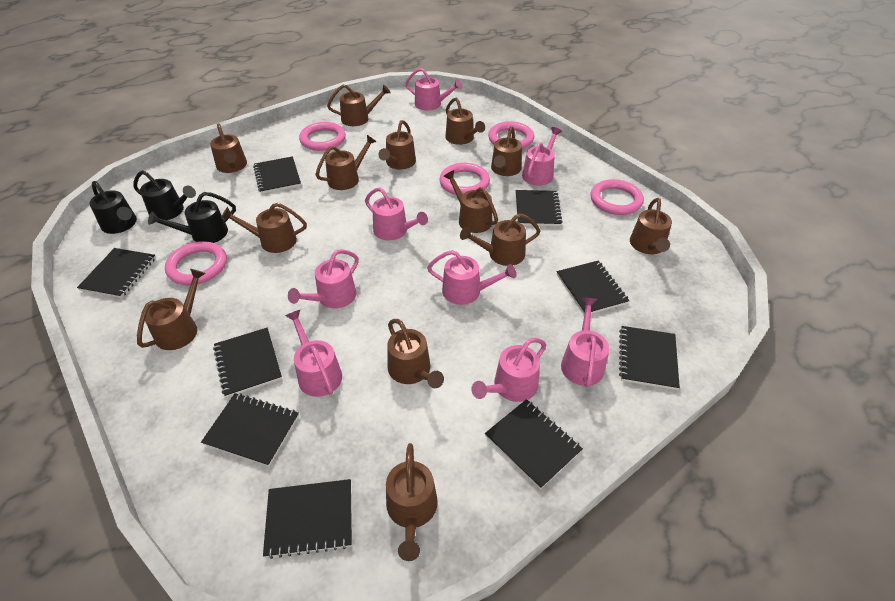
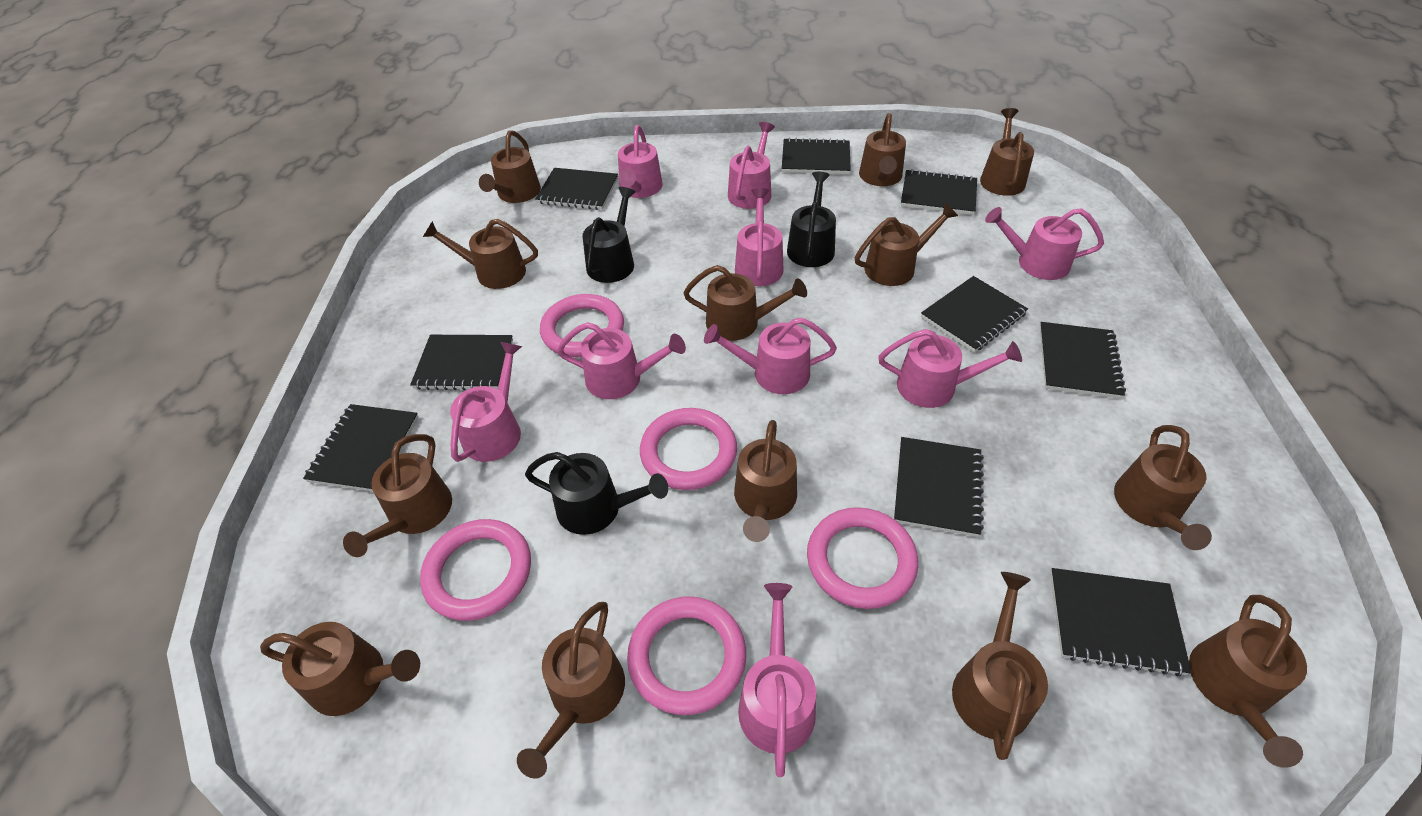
pink watering can: [285,310,342,397] [288,249,359,309] [365,187,428,240] [405,68,462,110] [427,250,517,305] [471,338,546,402] [522,127,562,186] [561,297,609,387] = 8 -> [450,342,522,462] [557,322,686,399] [618,125,663,198] [704,317,837,394] [728,122,775,209] [735,188,784,286] [738,583,816,777] [878,329,1022,408] [985,207,1104,280] = 9

